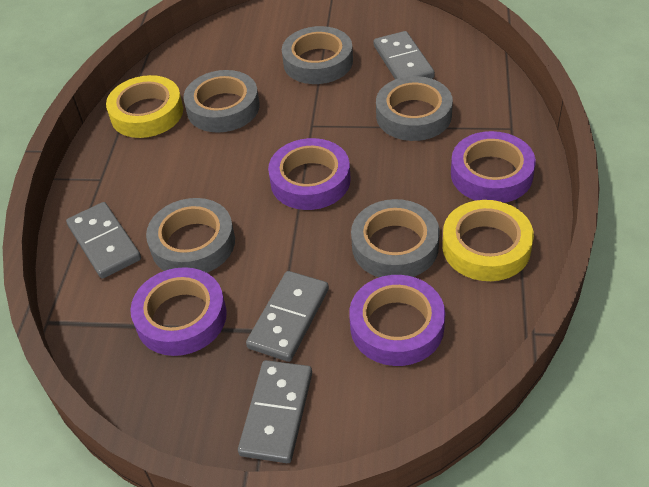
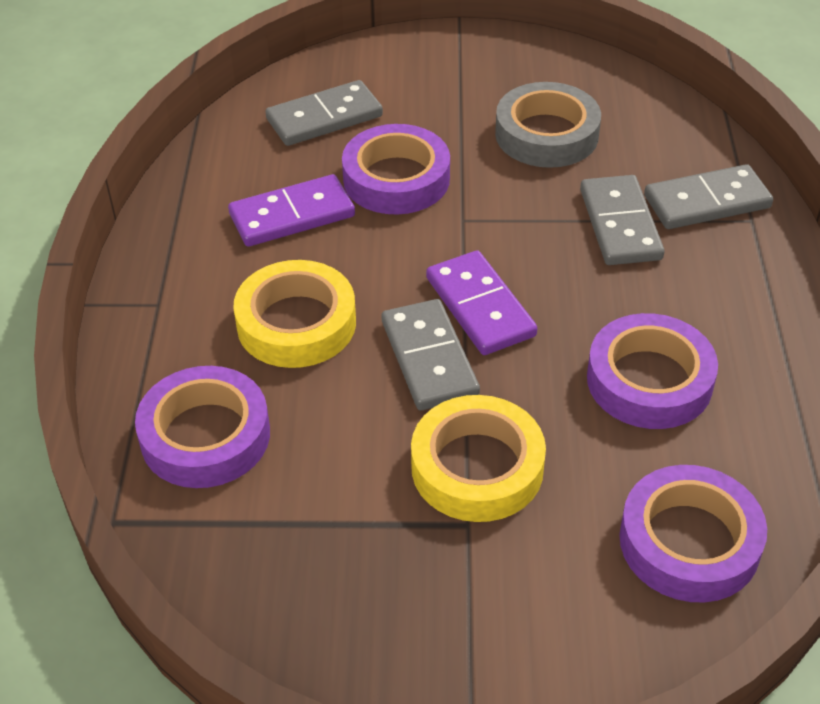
grey tape: [146,198,235,273] [183,70,260,132] [282,26,353,84] [351,199,440,277] [376,76,453,141] = 5 -> [495,82,601,168] = 1
purple domino: none = 0 -> [228,174,355,247] [426,250,537,355] = 2

